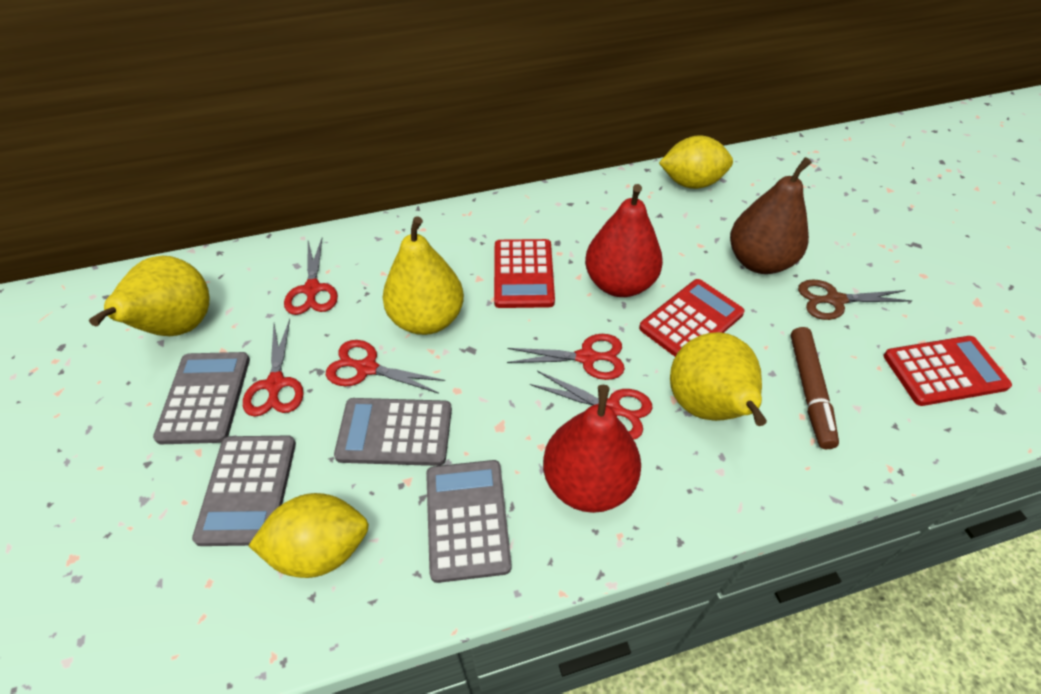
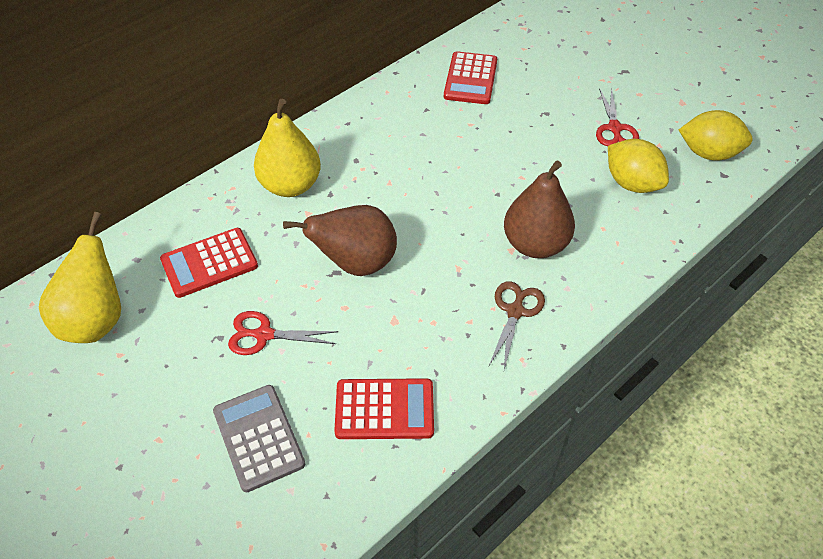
brown marker: [791,327,839,449] = 1 -> none = 0
brown pear: [730,157,812,274] = 1 -> [283,205,397,276] [504,161,575,258] = 2
grey calculator: [153,352,250,444] [192,436,296,546] [334,398,452,466] [426,460,511,583] = 4 -> [213,385,305,492] = 1
red pear: [543,385,641,513] [585,184,663,297] = 2 -> none = 0
red scissors: [243,319,304,417] [284,238,338,315] [326,340,445,393] [507,334,625,380] [530,371,652,440] = 5 -> [228,311,338,355] [596,87,639,146] = 2
yellow pear: [89,256,210,336] [383,216,464,335] [670,332,767,426] = 3 -> [39,212,121,343] [254,99,321,197] = 2

